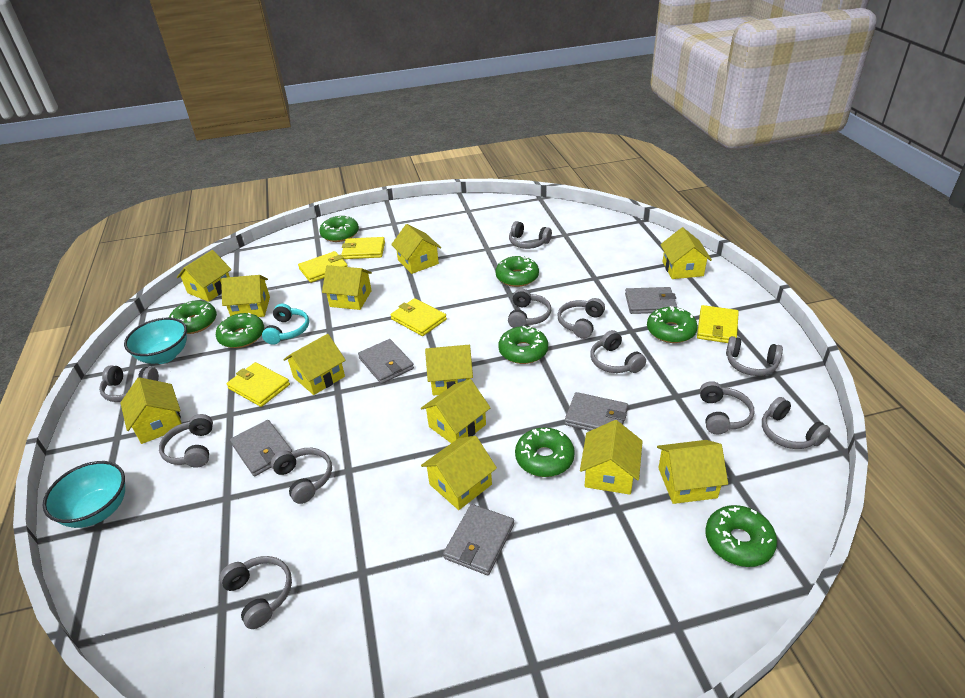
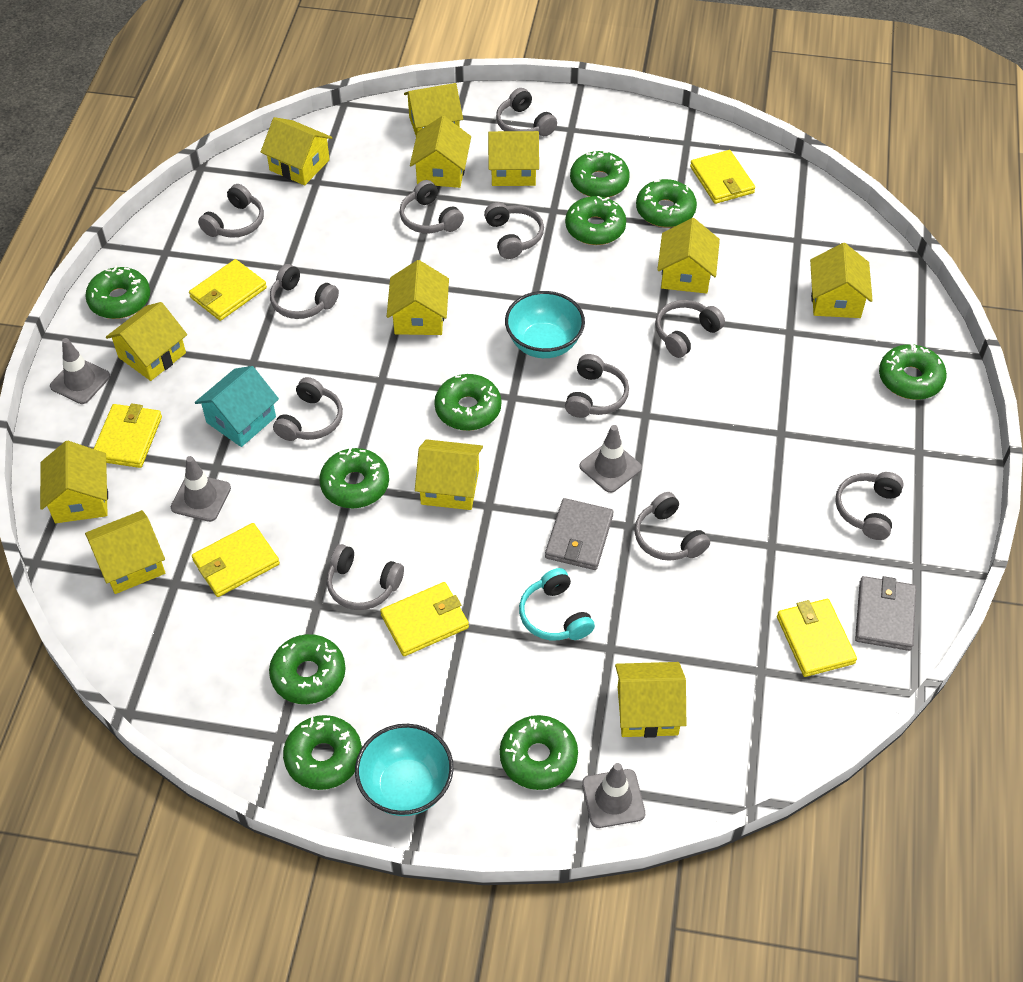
green donut: [169,300,217,334] [216,313,264,348] [319,215,359,242] [496,255,539,287] [498,326,548,364] [515,427,575,477] [647,306,698,343] [705,505,777,567] = 8 -> [85,266,150,319] [269,634,346,704] [283,715,362,790] [319,447,389,508] [434,374,501,431] [500,715,578,790] [565,196,626,245] [570,150,630,198] [636,179,697,227] [879,344,947,400] = 10
grey traffic cone: none = 0 -> [50,338,110,404] [171,456,231,522] [580,425,642,493] [582,763,645,828] = 4
grey wallet: [230,420,292,476] [358,339,414,384] [443,504,514,575] [565,392,628,431] [625,287,677,314] = 5 -> [545,498,614,570] [855,576,916,651] = 2
turquoise house: none = 0 -> [195,366,279,447] = 1
yellow wallet: [226,362,290,407] [298,251,348,283] [341,237,385,259] [390,298,447,336] [697,305,739,343] = 5 -> [94,403,162,468] [189,259,267,321] [192,523,280,597] [380,582,469,656] [690,150,755,204] [777,599,857,677] = 6

